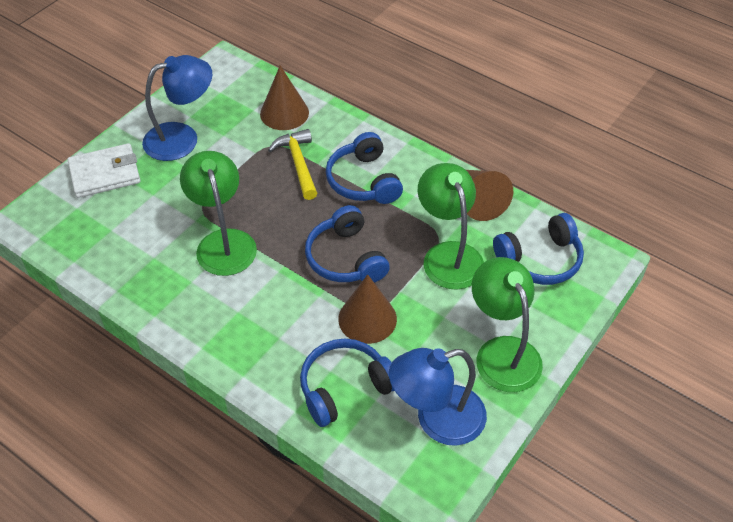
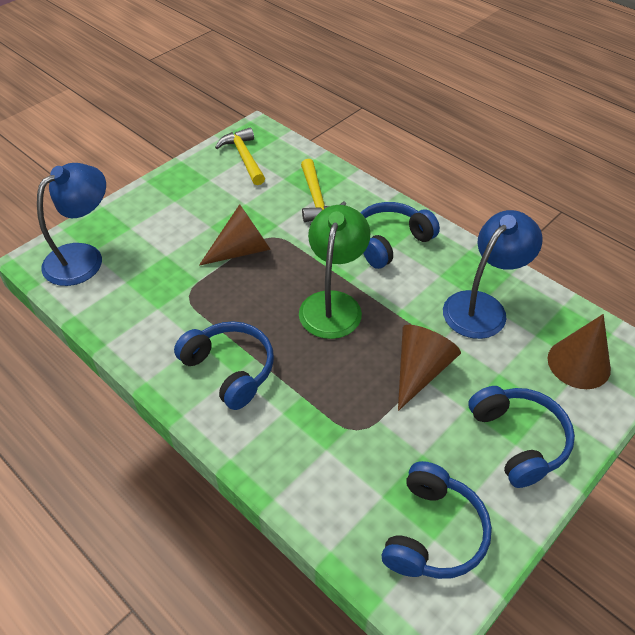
green lamp: [180,151,257,276] [418,163,484,289] [472,257,543,392] = 3 -> [299,205,370,339] = 1
white wallet: [67,143,141,198] = 1 -> none = 0
yellow hammer: [268,129,317,200] = 1 -> [215,127,265,185] [301,159,346,222] = 2

